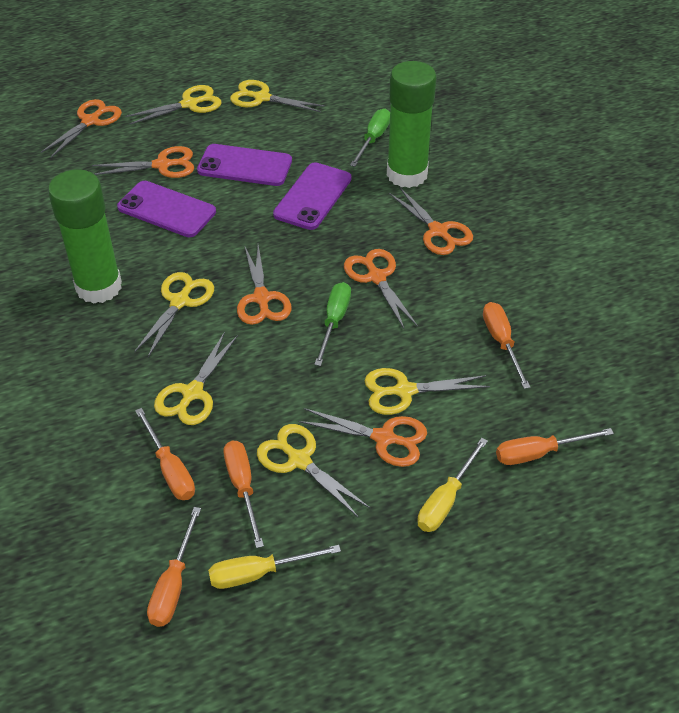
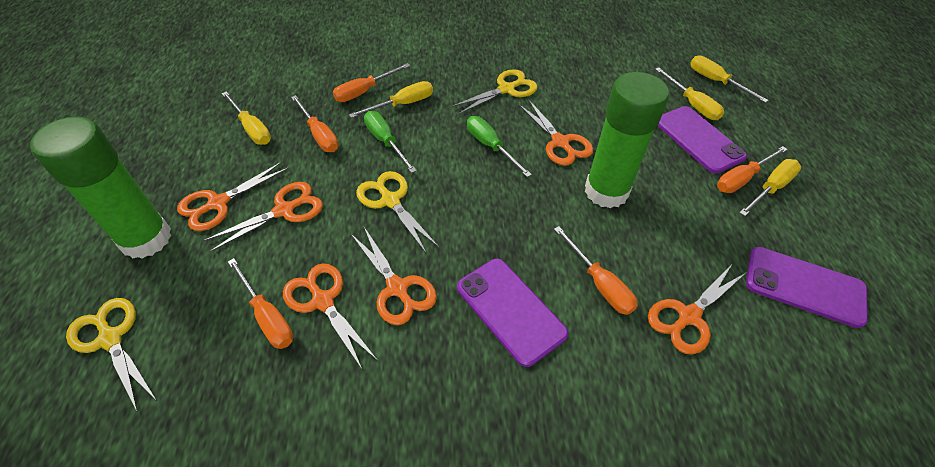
yellow scissors: [125,85,221,124] [134,272,214,357] [154,332,238,425] [230,80,325,112] [257,424,370,518] [365,368,490,415] = 6 -> [66,298,156,413] [356,171,439,253] [451,69,538,114] = 3
yellow screwdriver: [208,545,341,589] [417,438,488,532] = 2 -> [222,91,271,145] [349,81,433,118] [655,67,724,120] [690,56,768,103] [739,159,801,216] = 5

